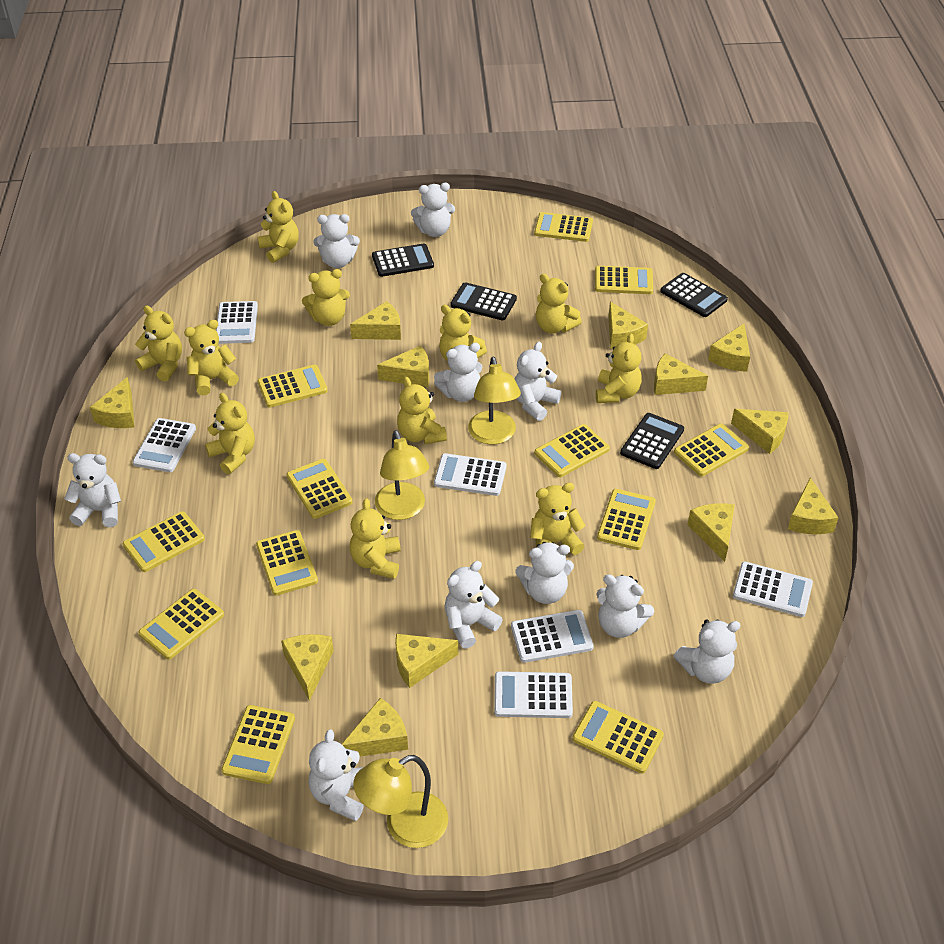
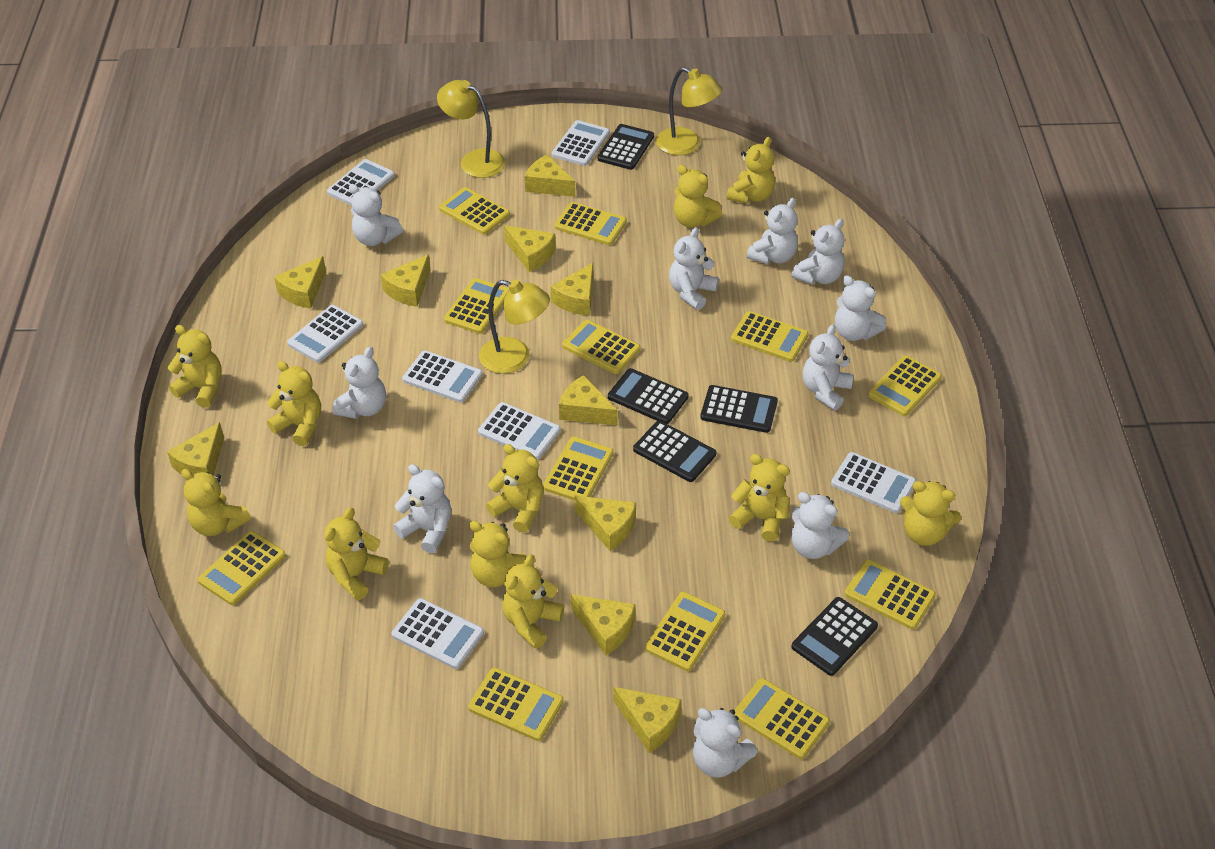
black calculator: [372,243,434,277] [450,282,517,320] [620,413,684,469] [660,273,728,317] = 4 -> [598,124,654,170] [608,368,689,424] [633,421,716,482] [700,385,778,433] [791,597,878,676] = 5
white calculator: [133,418,196,472] [216,301,258,344] [434,453,507,496] [494,671,573,718] [511,610,594,663] [733,562,813,617] = 6 -> [287,305,363,363] [327,159,395,206] [392,598,484,669] [402,351,483,403] [478,402,561,459] [552,120,610,166] [831,452,916,513] = 7
yellow cheese: [90,377,135,428] [281,634,334,701] [342,698,408,756] [350,301,401,340] [377,345,429,387] [395,634,458,688] [608,302,648,349] [654,354,708,395] [687,503,735,562] [708,324,750,372] [731,409,788,454] [788,477,839,534] = 12 -> [167,422,224,476] [274,256,326,309] [381,254,430,307] [504,225,556,272] [525,155,575,197] [551,263,593,316] [559,375,617,426] [571,594,636,655] [574,496,636,551] [614,687,681,753] = 10

